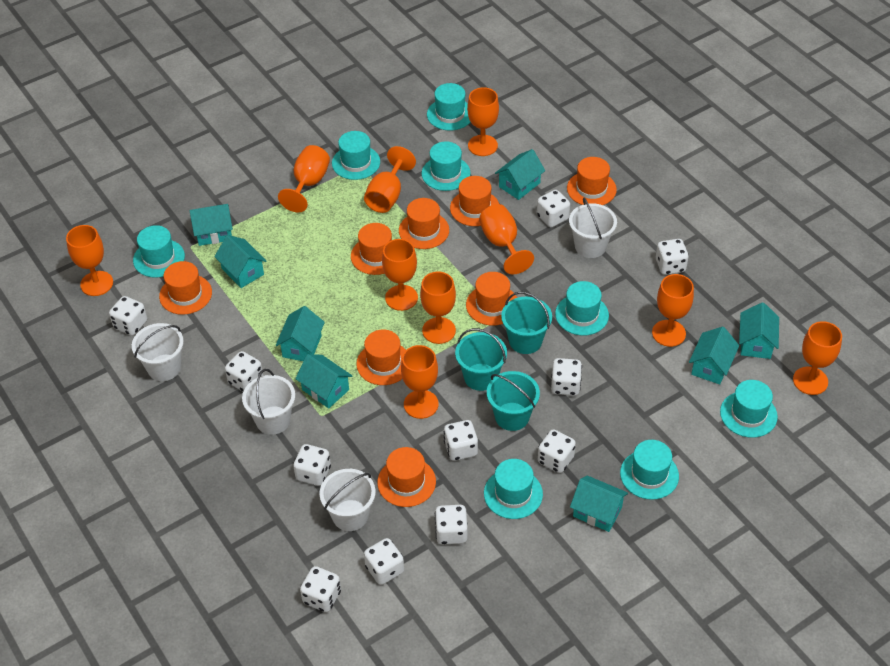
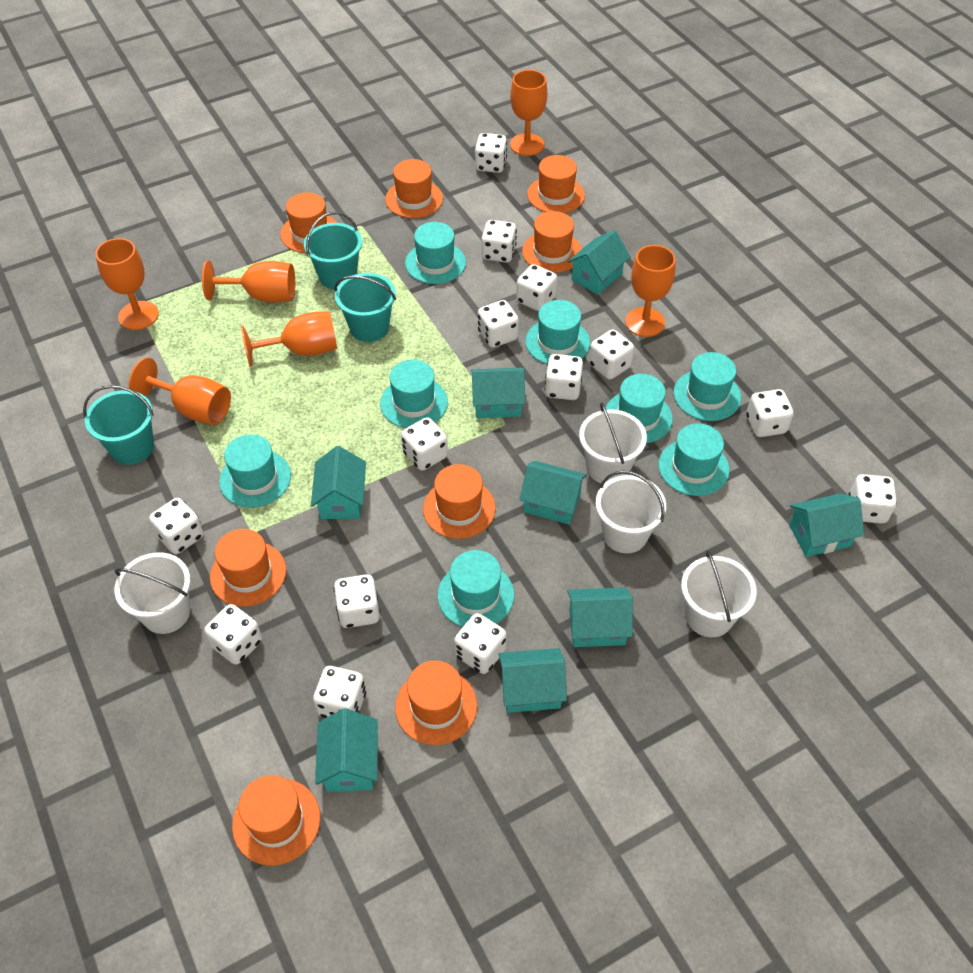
orange goblet: [66,225,113,296] [278,145,330,212] [364,146,416,213] [382,239,418,311] [401,345,439,419] [420,272,456,344] [467,87,499,156] [479,204,534,274] [652,274,694,347] [793,321,842,395] = 10 -> [95,238,159,330] [129,357,231,425] [202,260,295,302] [241,311,337,367] [510,70,547,156] [625,245,676,337] = 6
white dice: [109,296,147,336] [225,351,263,391] [293,444,331,486] [300,566,341,612] [364,538,404,585] [435,505,468,545] [444,420,478,461] [537,190,570,227] [538,429,576,473] [551,358,582,396] [656,239,689,275] = 11 -> [149,498,204,554] [205,604,262,665] [313,666,366,718] [334,574,380,628] [401,417,448,471] [454,613,507,674] [475,133,507,173] [478,300,519,348] [482,220,517,263] [516,264,557,311] [545,354,583,400] [589,329,634,380] [746,389,794,437] [848,474,897,524] = 14

